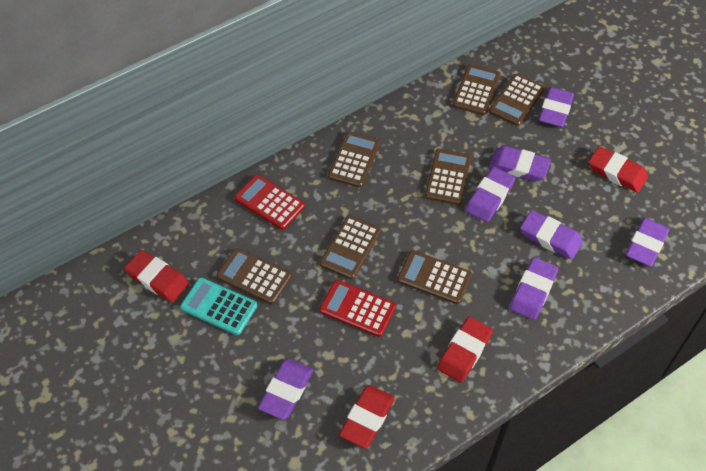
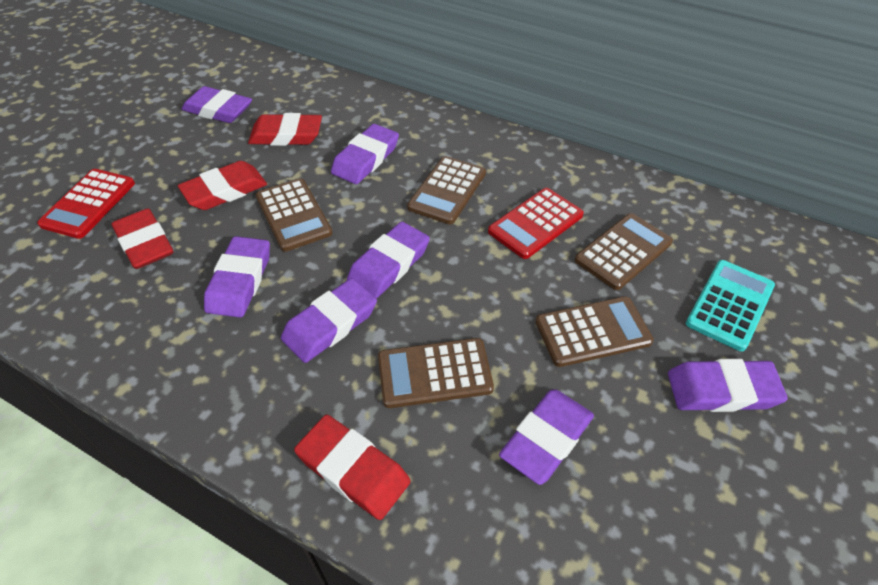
brown calculator: [216,248,292,304] [320,215,381,280] [328,131,380,188] [397,250,472,304] [425,148,471,205] [453,64,500,115] [489,74,545,126] = 7 -> [256,178,332,252] [378,338,494,408] [407,156,486,224] [536,296,654,367] [575,213,673,290] = 5

